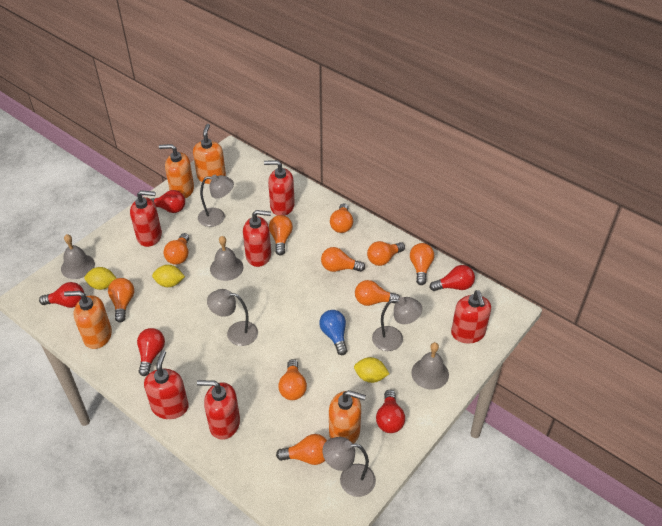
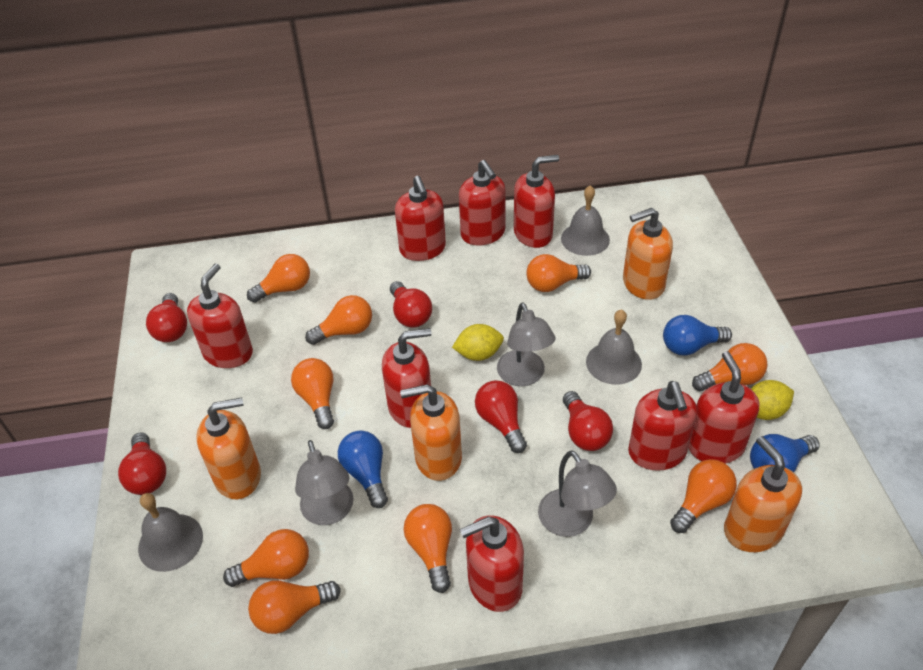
blue light bulb: [319,310,347,355] = 1 -> [338,430,388,508] [663,315,732,356] [750,434,820,472] = 3
grey lamp: [198,175,234,227] [207,289,258,346] [322,437,376,497] [372,297,422,351] = 4 -> [295,440,354,525] [497,302,555,386] [538,450,617,537] = 3
orange light bulb: [108,278,134,322] [164,233,189,265] [269,215,293,255] [276,434,327,465] [278,359,307,400] [321,247,365,272] [330,203,353,233] [355,280,400,306] [367,241,405,266] [410,243,434,285] = 10 -> [223,529,309,587] [247,254,310,303] [248,580,341,634] [291,358,334,429] [305,295,372,345] [404,504,452,593] [527,254,591,292] [670,459,737,533] [692,343,767,391] = 9
red soap dispenser: [130,190,162,247] [144,350,189,419] [197,380,240,440] [243,210,271,267] [264,160,295,216] [451,290,491,344] = 6 -> [187,263,253,368] [382,328,431,428] [395,176,446,261] [459,160,506,246] [460,515,524,612] [514,155,559,248] [628,381,697,471] [689,351,760,464] = 8
yellow lemon: [84,267,117,290] [152,265,185,287] [354,357,389,383] = 3 -> [452,324,504,361] [751,380,794,420] = 2

